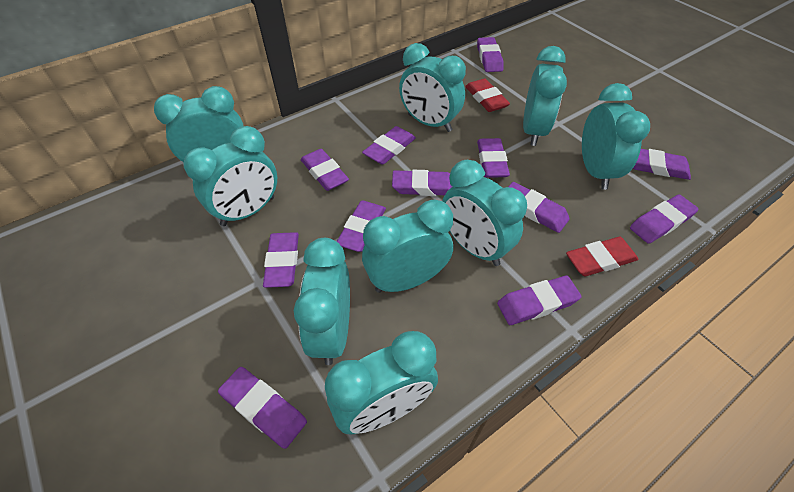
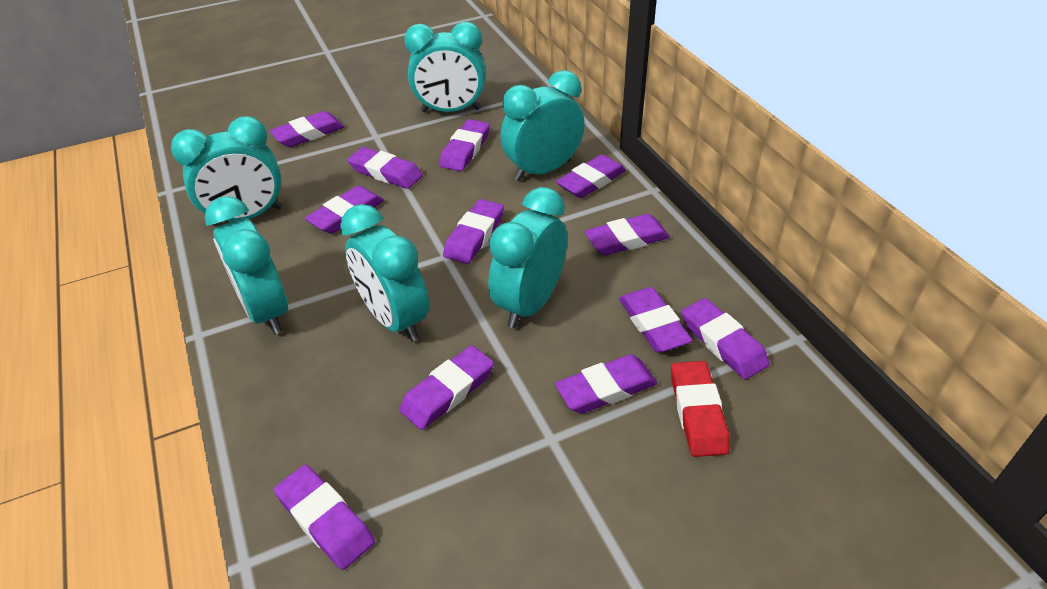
red eraser: [465,79,510,112] [566,237,638,276] = 2 -> [671,361,730,457] = 1
turquoise clock: [154,86,244,162] [184,126,277,226] [294,238,350,365] [325,331,438,434] [362,200,453,293] [399,43,466,132] [443,160,527,266] [523,46,567,146] [582,83,650,190] = 9 -> [171,116,282,226] [205,196,288,334] [340,204,429,342] [404,22,485,113] [488,187,567,328] [500,70,585,181] = 6

